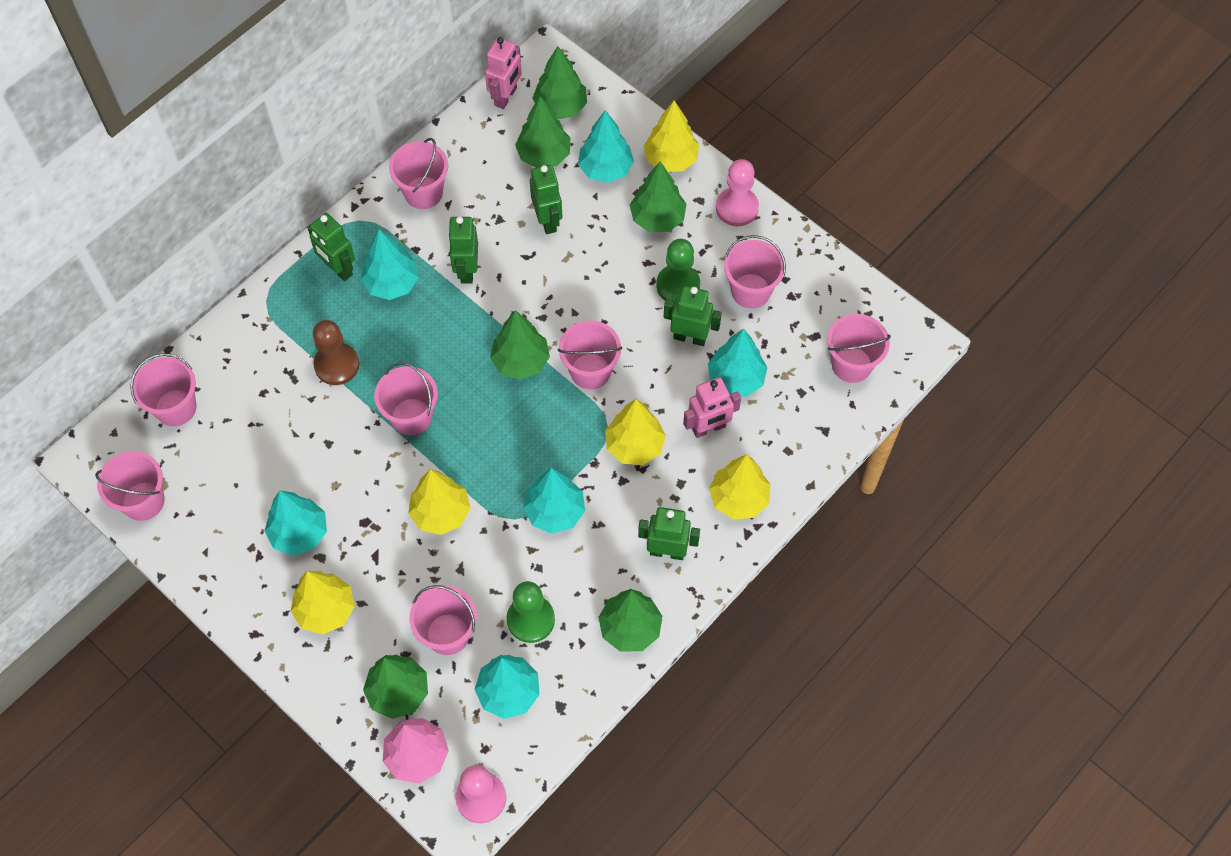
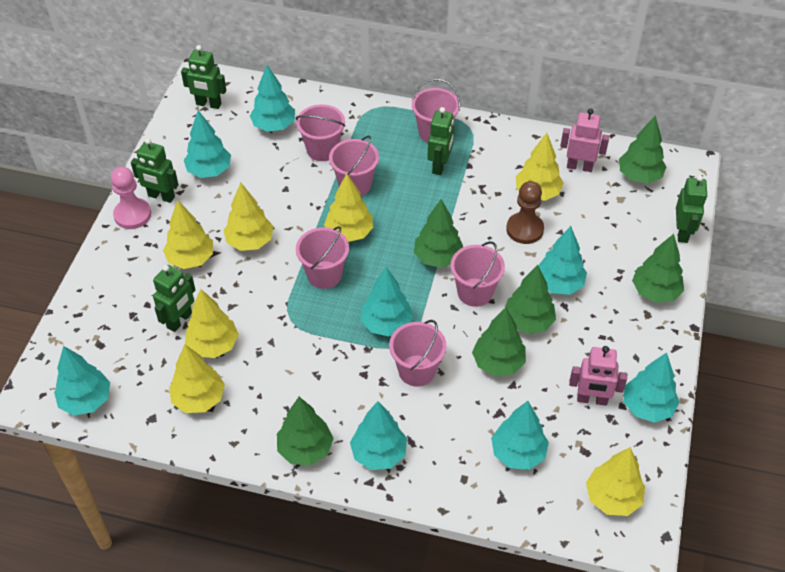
green pawn: [507,581,555,643] [656,239,700,304] = 2 -> none = 0
pink bucket: [95,451,165,521] [130,353,197,426] [374,362,438,436] [389,138,448,209] [409,585,477,655] [558,320,622,389] [724,235,786,308] [827,314,891,383] = 8 -> [296,104,346,161] [296,226,349,289] [329,136,379,196] [389,320,446,387] [412,79,460,143] [451,241,505,307] = 6
pink pawn: [455,765,506,823] [716,159,759,226] = 2 -> [111,167,151,229] = 1
pink tree: [383,718,449,783] = 1 -> none = 0
turquoise tree: [264,490,327,556] [361,230,419,300] [475,655,540,719] [523,468,585,534] [578,110,634,183] [708,329,768,397] = 6 -> [54,346,110,416] [184,110,231,178] [250,65,295,132] [350,401,407,470] [360,267,413,336] [491,401,549,470] [538,226,587,295] [623,353,680,423] = 8
yellow tree: [291,571,355,635] [408,469,471,535] [605,399,666,465] [643,100,699,172] [709,454,770,519] = 5 -> [163,200,213,269] [169,345,225,413] [185,289,239,358] [223,183,273,251] [324,174,374,242] [516,133,564,201] [586,447,645,516] = 7

